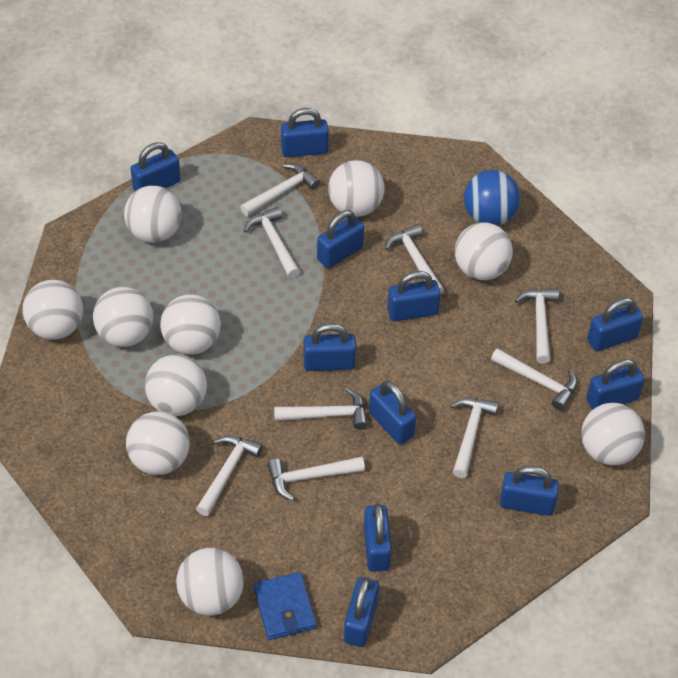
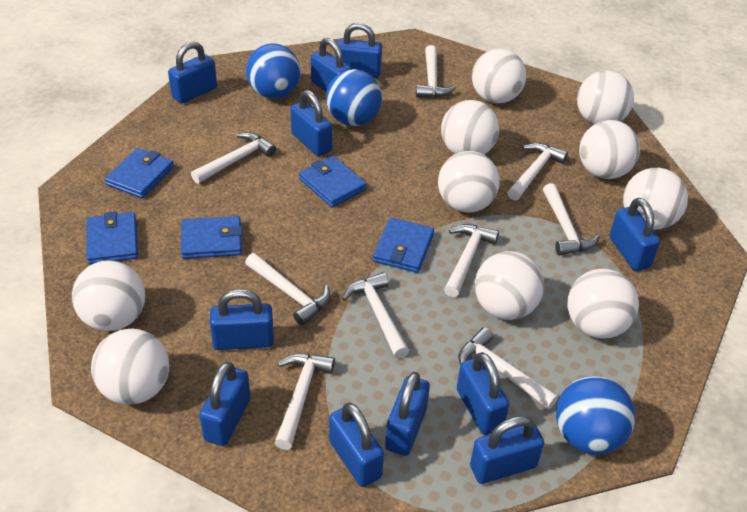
blue ball: [464,170,520,226] = 1 -> [246,43,301,99] [326,69,382,126] [556,376,635,455] = 3
blue wallet: [253,572,316,640] = 1 -> [87,211,138,264] [105,148,174,199] [181,216,243,259] [299,156,367,207] [373,217,434,273] = 5

